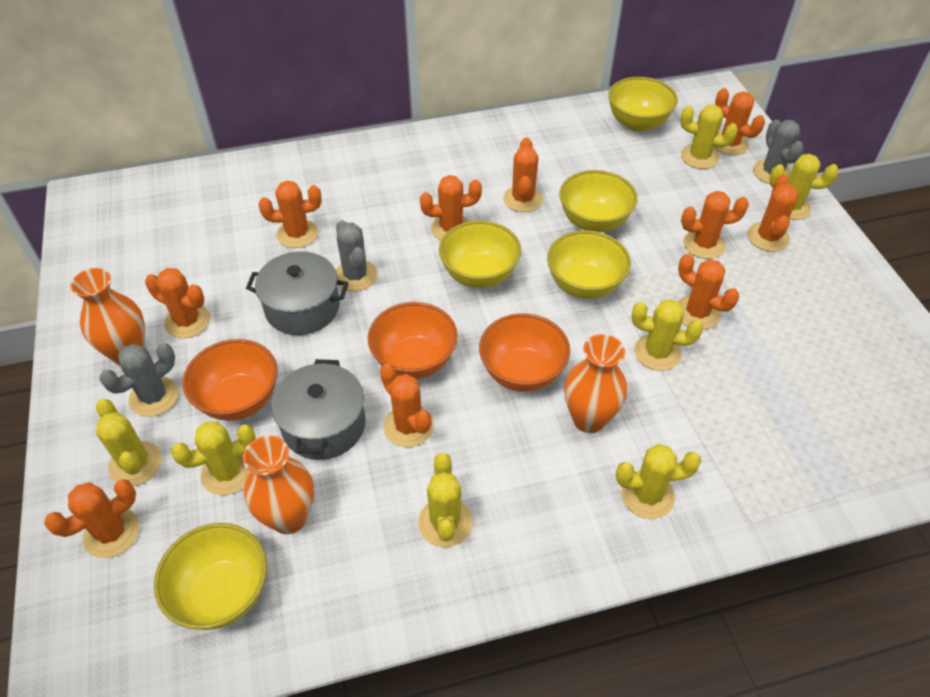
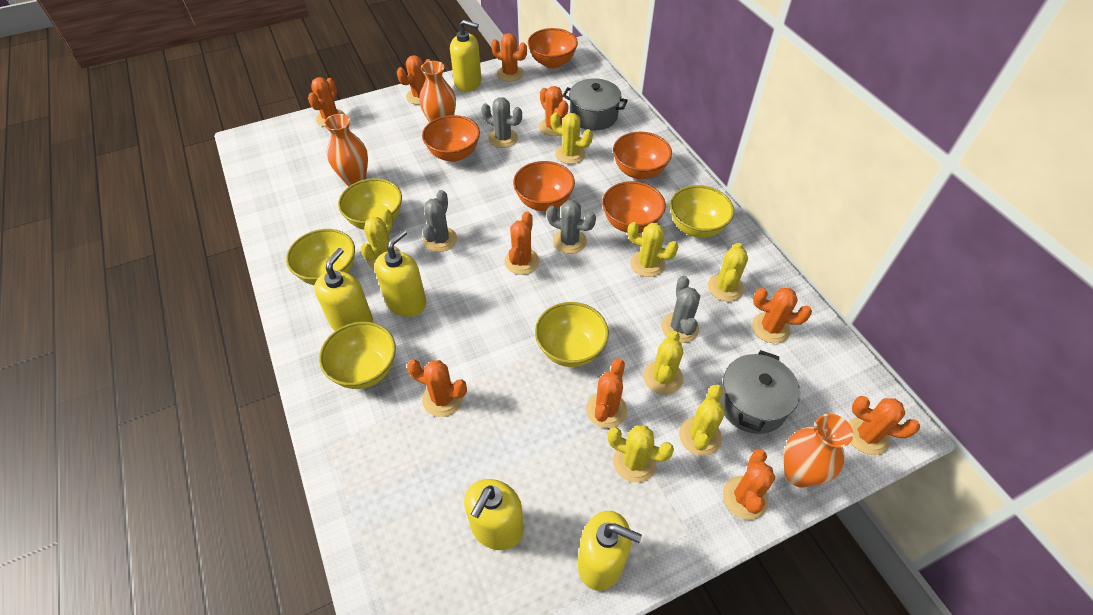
grey cactus: [99,343,179,417] [336,220,377,291] [753,119,804,184] = 3 -> [422,190,457,252] [481,97,522,148] [547,200,596,254] [661,276,700,343] = 4
orange bowl: [183,339,278,421] [368,302,458,379] [479,313,570,392] = 3 -> [422,115,480,162] [513,161,575,211] [528,28,578,69] [602,181,666,233] [613,132,672,179] = 5
yellow soap dispenser: none = 0 -> [314,248,373,331] [374,229,426,317] [450,20,482,92] [464,479,524,550] [578,511,642,591] = 5

